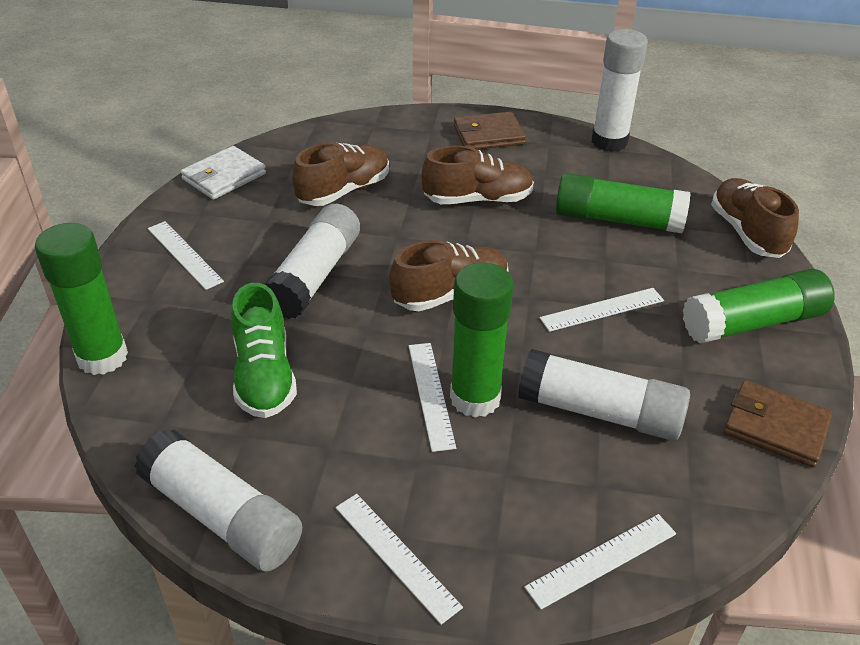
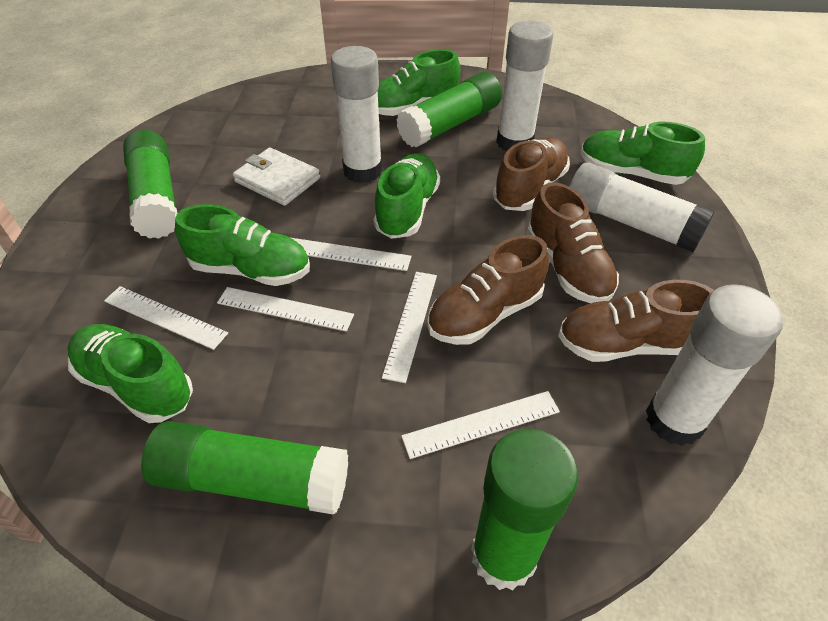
brown wallet: [454,112,526,149] [724,380,832,468] = 2 -> none = 0
green shoe: [231,283,297,418] = 1 -> [68,324,193,423] [175,204,310,286] [374,153,440,239] [378,49,460,116] [581,122,705,185] = 5

